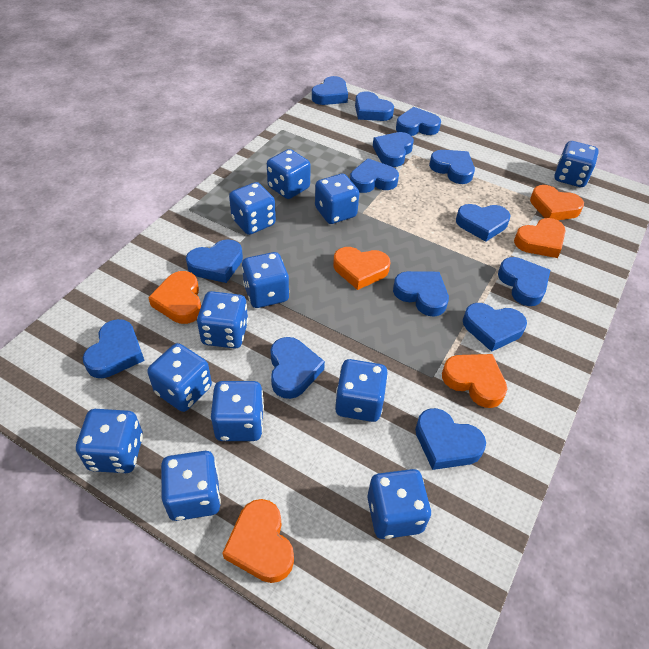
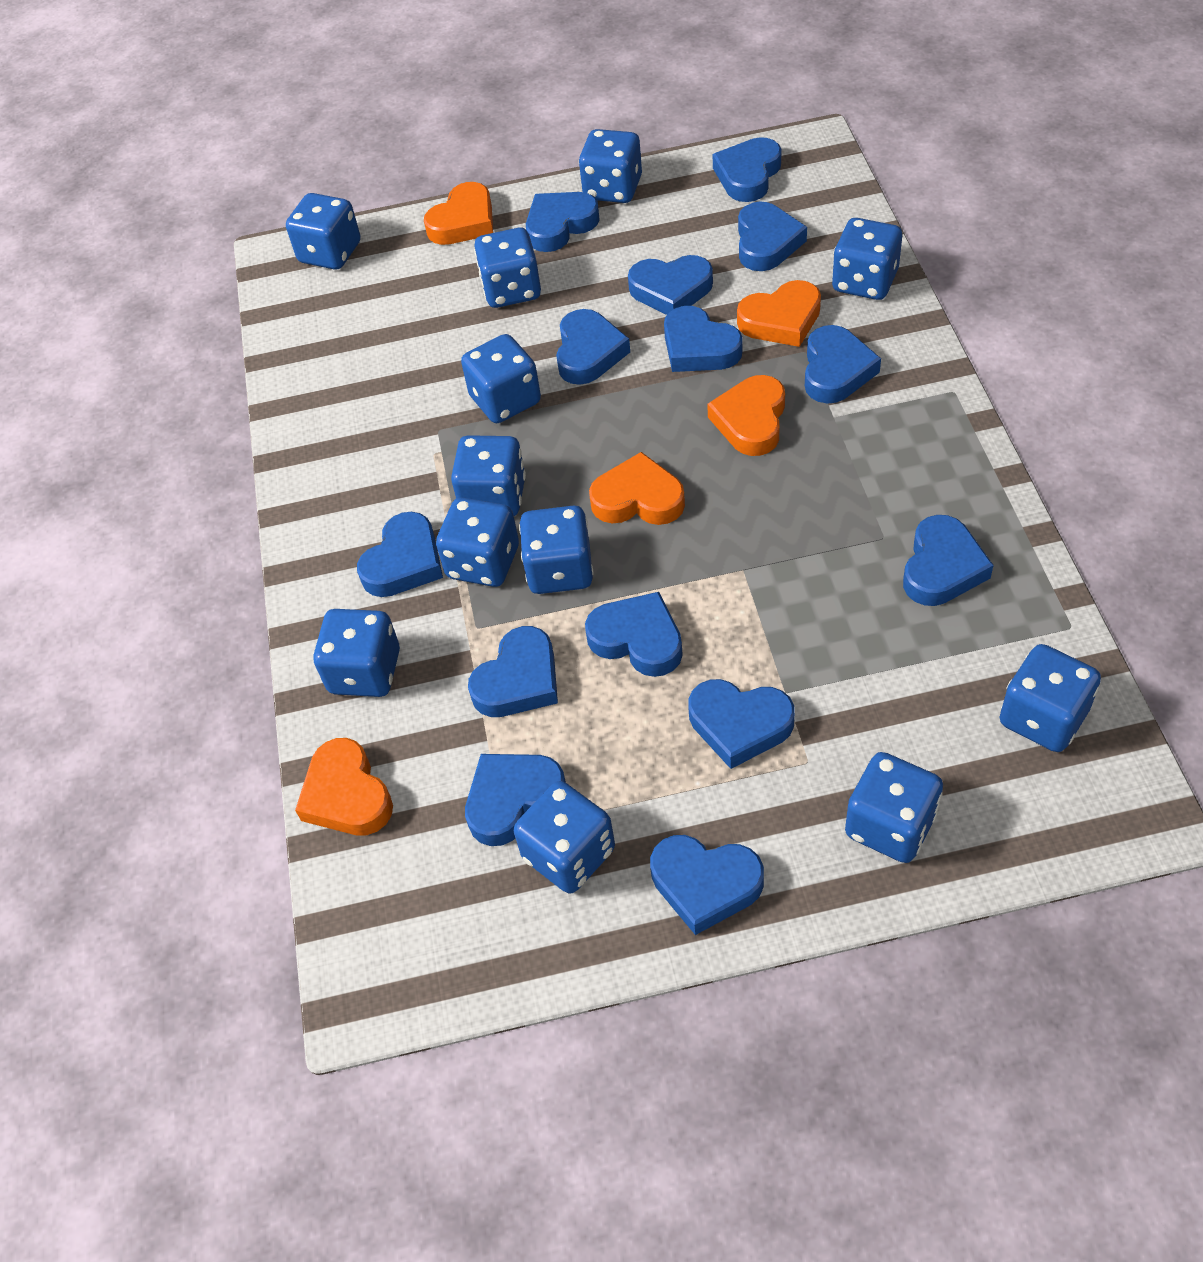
orange heart: [148,271,201,324] [222,499,294,583] [333,247,391,290] [442,354,507,408] [514,218,566,258] [530,185,584,220] = 6 -> [295,738,393,835] [424,182,493,245] [589,452,685,525] [707,375,785,456] [737,280,821,347] = 5

